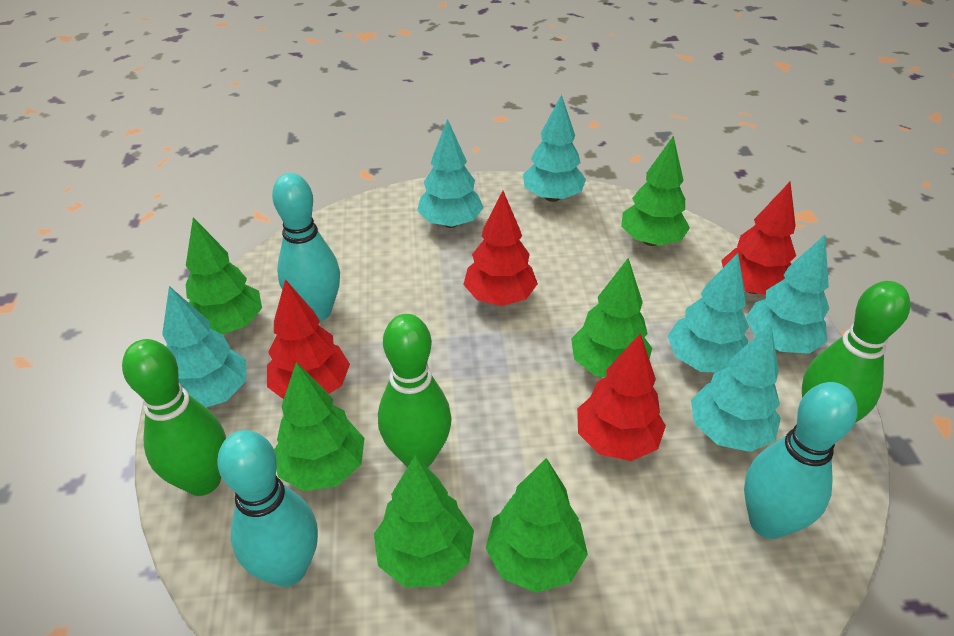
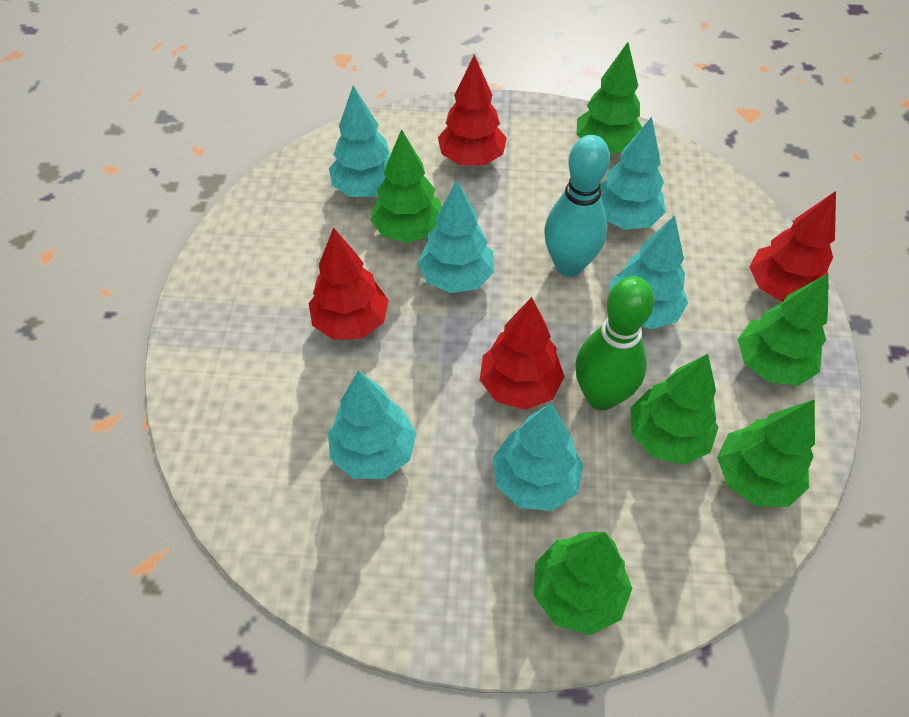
green bowling pin: [122,339,226,496] [378,314,452,467] [802,281,910,423] = 3 -> [575,276,655,410] = 1
turquoise bowling pin: [217,430,318,587] [272,173,340,321] [744,382,858,539] = 3 -> [544,135,610,277] = 1

